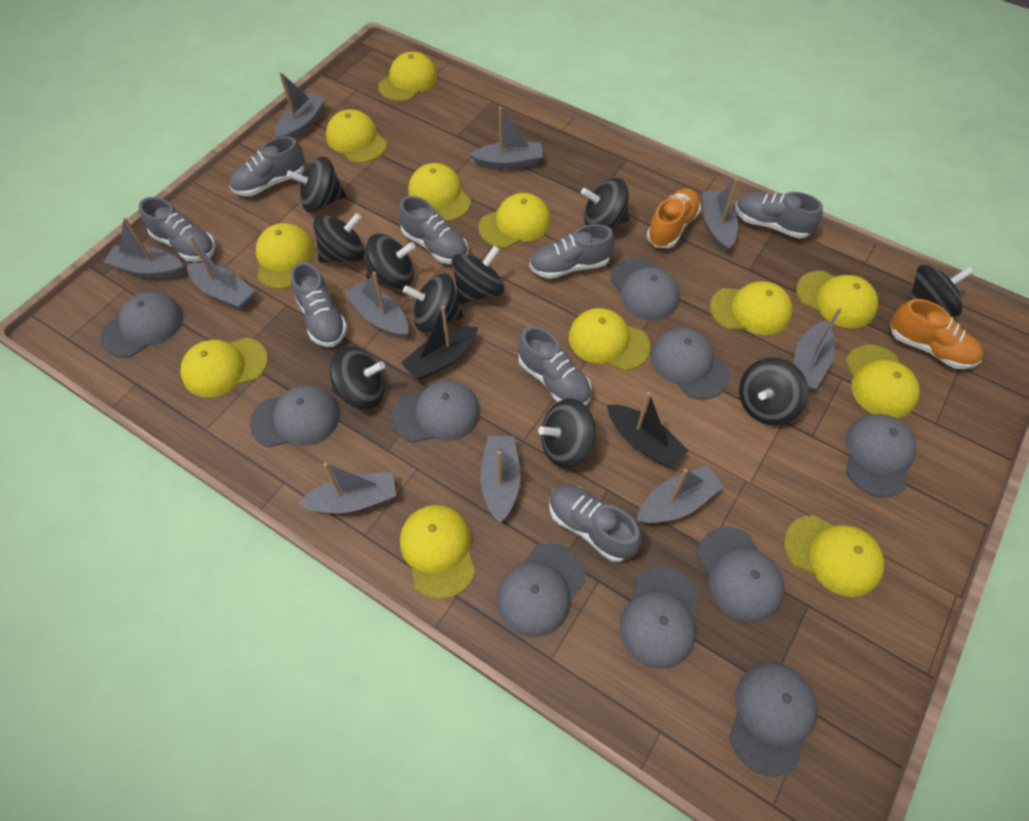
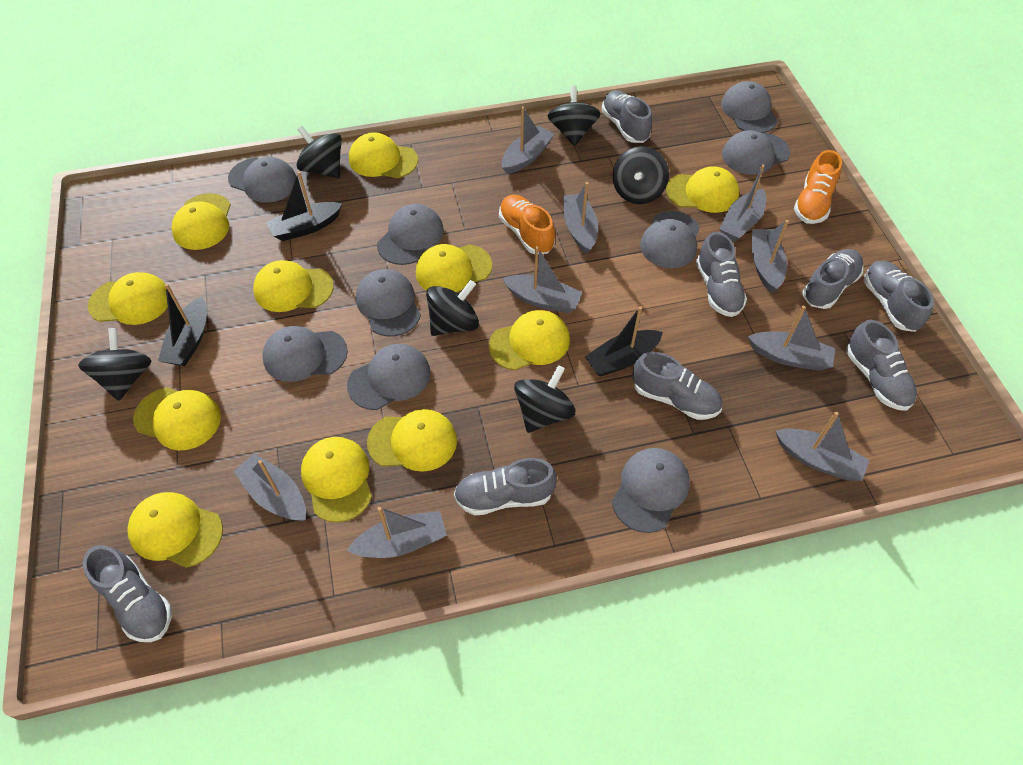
black boat: [401,306,478,380] [607,392,688,468] = 2 -> [158,284,206,366] [266,171,342,241] [585,306,663,377] = 3
black spinning top: [287,157,346,213] [313,213,365,263] [330,346,385,410] [366,234,416,289] [403,274,463,332] [452,246,504,304] [538,398,596,469] [581,178,629,228] [739,357,809,425] [909,265,974,317] = 10 -> [78,328,151,401] [296,126,342,178] [426,280,479,336] [514,365,575,433] [548,86,601,146] [612,146,669,204] = 6
grey boat: [104,218,183,278] [187,236,255,309] [275,72,326,139] [298,463,396,513] [345,272,408,338] [470,107,543,170] [480,436,521,522] [637,465,724,523] [703,178,738,252] [794,307,842,389] = 10 -> [234,453,306,521] [347,507,447,558] [502,107,554,174] [502,246,582,313] [563,182,598,254] [720,164,766,242] [748,306,835,371] [752,220,789,293] [775,412,869,481] = 9
grey cap: [100,292,183,358] [250,385,340,447] [392,380,480,443] [497,543,585,637] [610,258,680,320] [620,567,698,669] [651,328,729,400] [697,527,785,622] [729,663,818,777] [846,414,916,498] = 10 -> [228,157,296,203] [262,326,348,382] [347,344,431,410] [356,269,421,336] [377,204,444,265] [612,448,690,533] [640,211,700,268] [721,81,778,133] [722,130,790,175] = 9
yellow cap: [181,338,268,397] [256,223,314,289] [326,109,387,163] [378,52,438,102] [400,505,475,599] [408,163,471,222] [478,193,551,248] [569,308,650,371] [710,281,793,335] [784,515,884,597] [796,271,878,328] [845,345,919,419] = 12 -> [88,272,168,325] [127,492,223,568] [133,387,221,450] [171,193,231,250] [253,260,334,312] [301,437,372,522] [349,132,418,178] [367,409,457,472] [416,244,492,292] [489,310,570,370] [666,166,739,213] = 11

